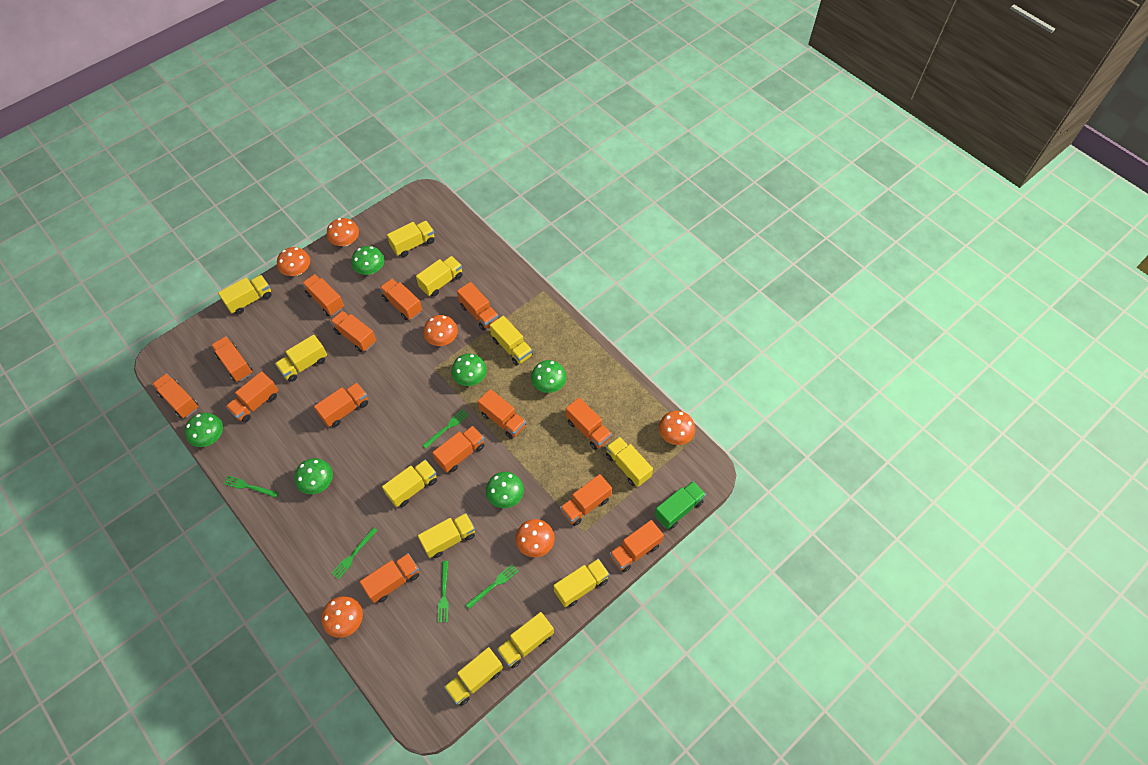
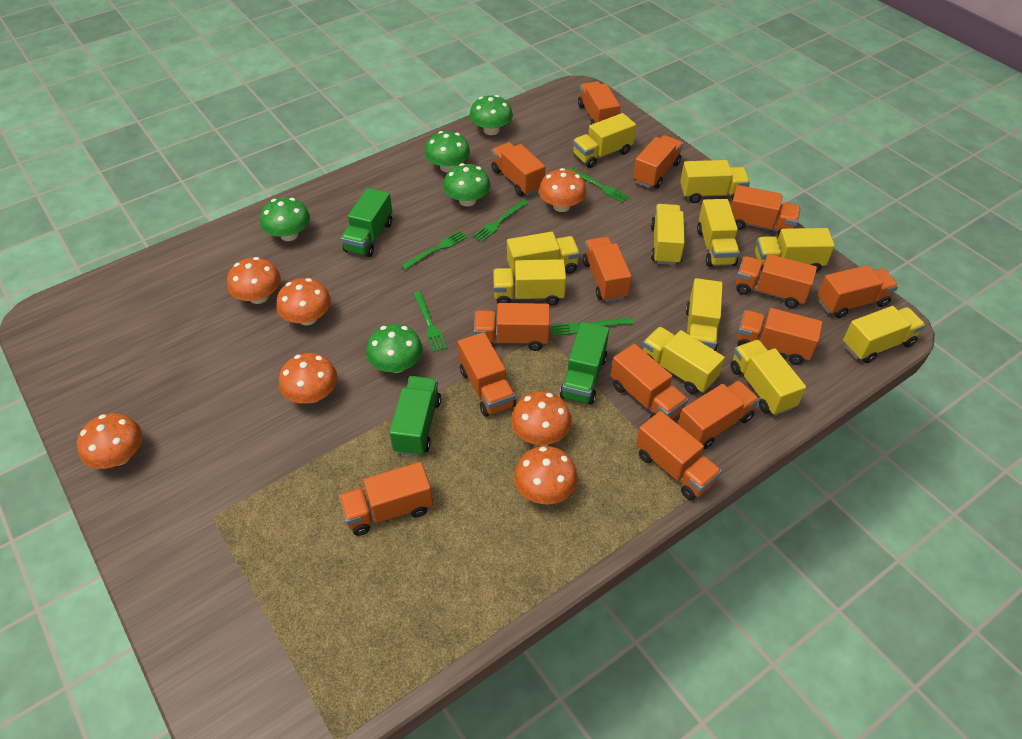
green mushroom: [185,413,223,447] [295,458,333,494] [351,246,384,275] [451,354,487,386] [486,472,524,508] [531,360,566,393] = 6 -> [260,197,310,241] [366,324,423,373] [425,131,470,172] [443,163,491,206] [469,95,513,135] = 5
green truck: [654,481,706,529] = 1 -> [341,188,392,257] [390,376,441,456] [560,322,609,405] = 3
orange mushroom: [277,247,310,276] [321,596,363,638] [327,218,359,246] [423,315,458,346] [515,519,555,557] [659,411,695,445] = 6 -> [77,413,143,469] [227,257,281,304] [276,278,331,325] [279,353,338,404] [511,392,571,445] [514,446,577,504] [539,168,586,212] = 7

